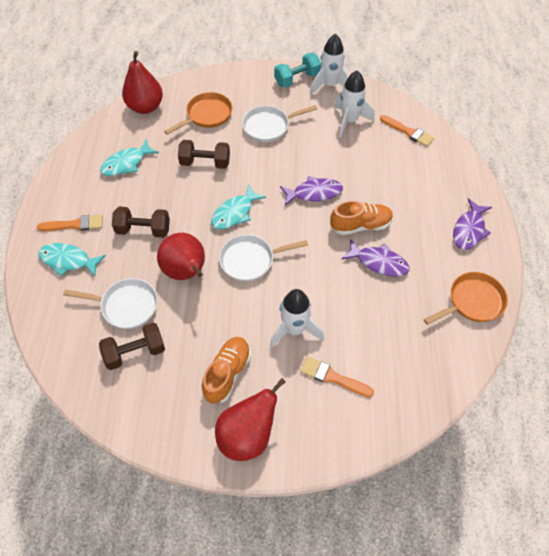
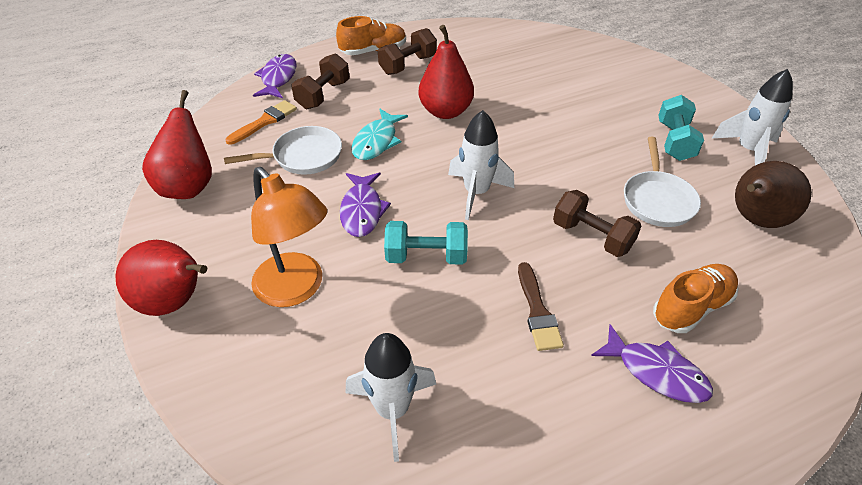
brown brush: none = 0 -> [518,262,564,351] = 1
brown pear: none = 0 -> [735,161,812,228] = 1
orange brush: [37,215,103,231] [300,357,374,397] [380,115,434,147] = 3 -> [226,100,297,145] = 1
orange lamp: none = 0 -> [251,167,327,307] = 1
orange pan: [164,92,232,135] [424,272,508,325] = 2 -> none = 0
turquoise dumbbell: [274,53,321,88] = 1 -> [384,221,468,265] [658,95,704,161] = 2
turquoise fish: [38,243,106,277] [100,139,159,176] [211,184,266,229] = 3 -> [351,109,408,160] = 1
white pan: [63,278,157,329] [219,234,308,282] [242,105,317,142] = 3 -> [224,126,342,175] [624,137,701,227] = 2

